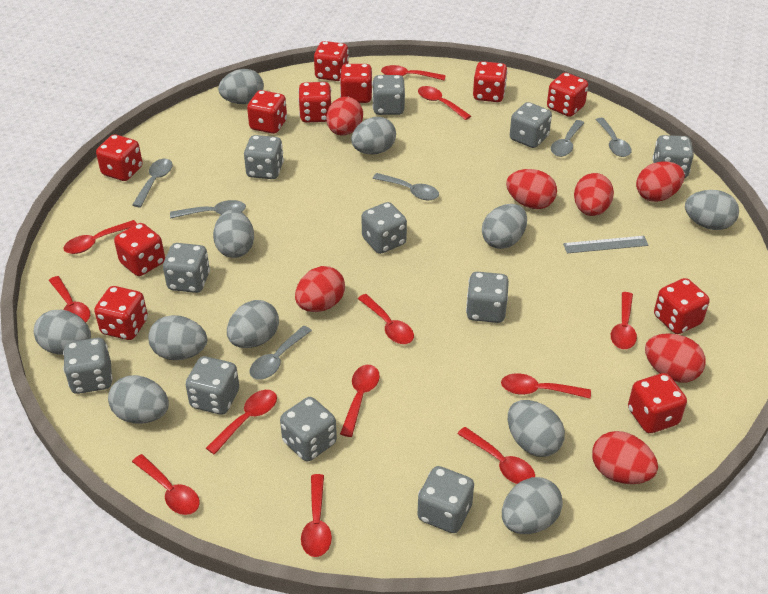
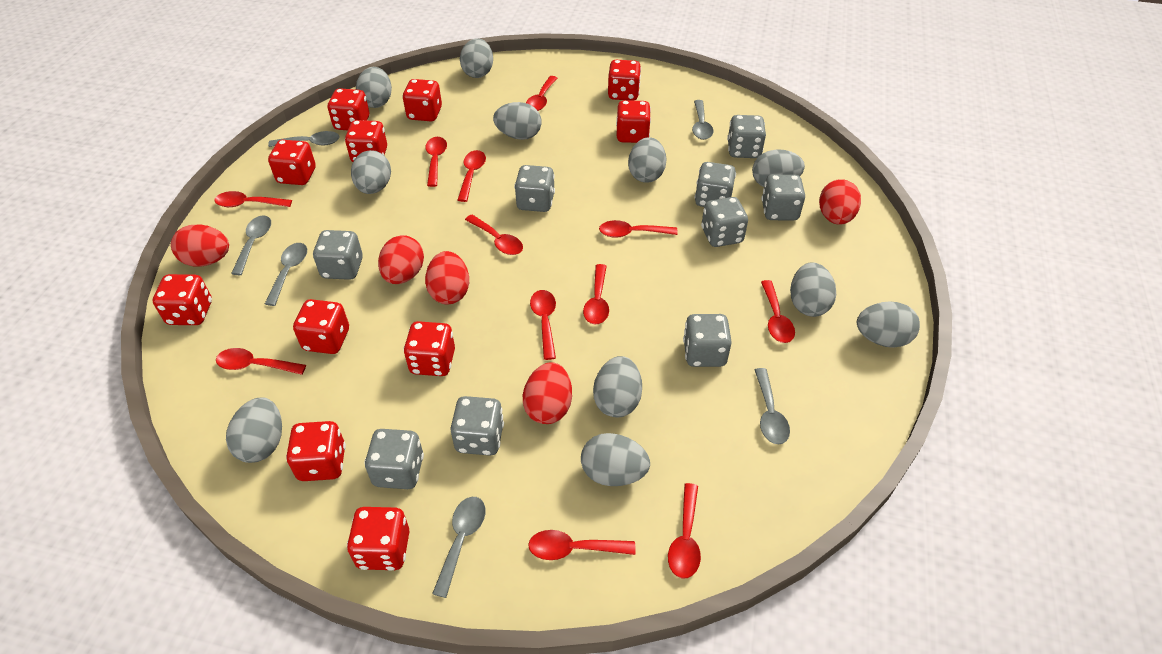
grey dice: [63,338,113,394] [163,243,210,293] [186,356,239,415] [244,135,284,179] [280,397,337,461] [361,202,407,254] [372,75,405,115] [417,466,474,533] [466,272,509,323] [510,102,552,148] [652,135,694,178] = 11 -> [313,230,363,280] [364,429,424,489] [450,396,504,456] [514,165,555,212] [683,314,732,367] [695,162,736,207] [701,197,748,247] [727,115,766,158] [761,175,805,221] = 9
grey ruler: [563,236,649,253] = 1 -> none = 0
red egg: [295,266,345,312] [327,97,363,136] [506,169,557,209] [574,173,614,216] [592,431,658,484] [636,161,685,202] [645,333,706,383] = 7 -> [171,224,229,267] [378,235,424,284] [425,251,469,304] [523,362,572,424] [819,179,861,225] = 5

